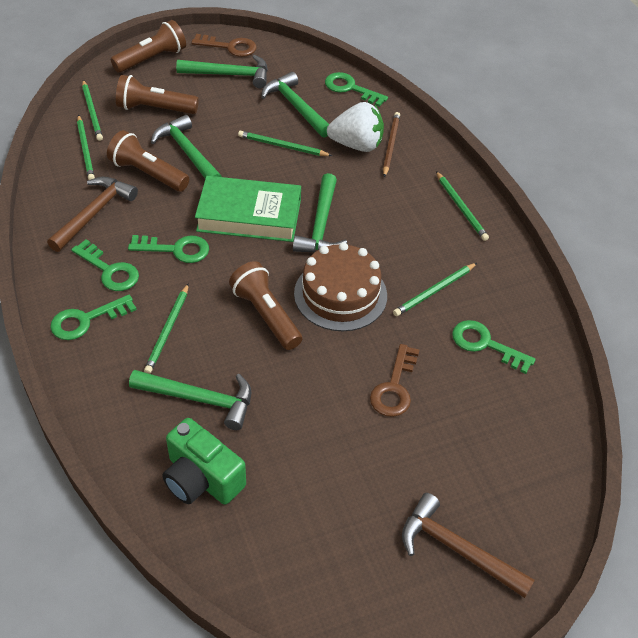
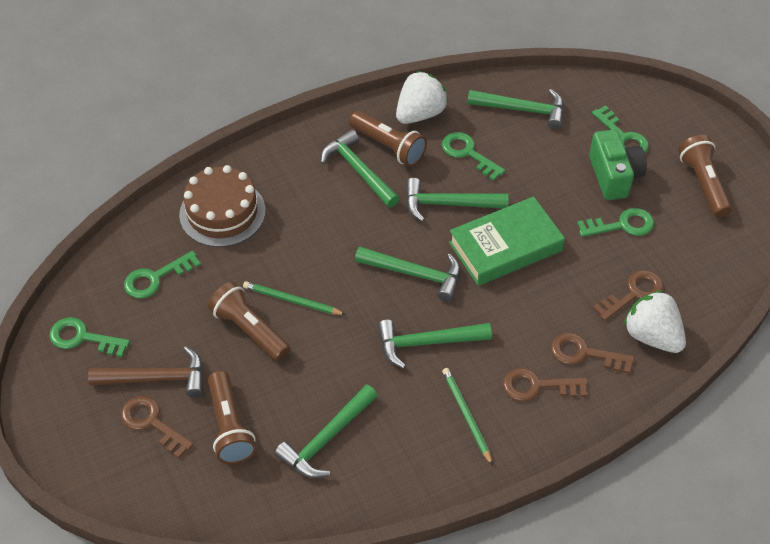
brown hammer: [47,177,138,252] [402,493,535,598] = 2 -> [88,346,203,397] = 1
brown key: [191,34,256,57] [370,344,419,417] = 2 -> [121,396,194,459] [503,368,588,401] [551,333,634,374] [593,270,663,321] = 4
brown pencil: [383,112,400,177] = 1 -> none = 0
green hammer: [129,370,251,430] [151,115,222,179] [176,55,268,88] [261,72,329,138] [293,173,347,252] = 5 -> [275,384,378,478] [321,130,400,208] [355,246,461,302] [378,320,492,368] [406,178,509,222] [467,89,564,130] = 6
green pencil: [77,115,95,180] [82,80,103,141] [144,283,189,374] [238,130,332,156] [393,263,477,316] [436,171,489,241] = 6 -> [243,281,346,315] [442,368,493,466] = 2
white strawberry: [327,102,384,152] = 1 -> [396,71,448,124] [624,290,686,353] = 2

